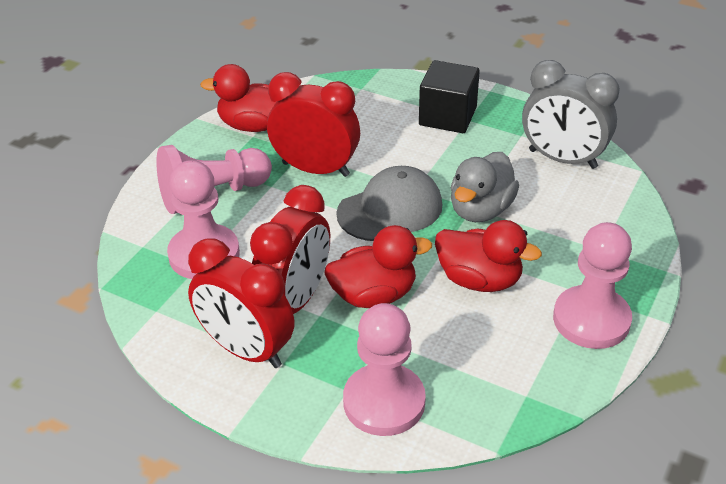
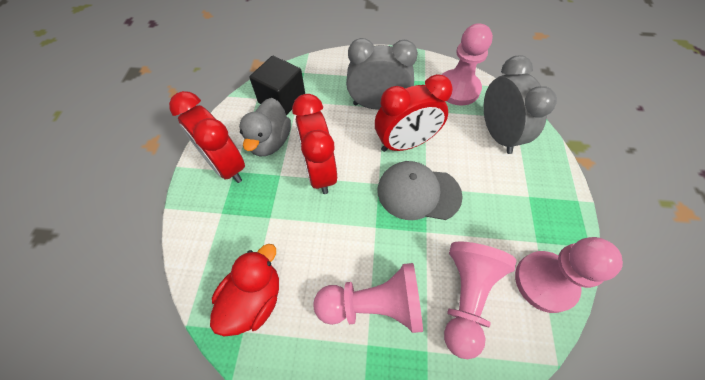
grey clock: [522,60,620,169] = 1 -> [346,38,418,110] [484,56,557,154] = 2
red duck: [200,64,277,132] [324,225,432,308] [435,220,542,292] = 3 -> [210,244,279,336] = 1

